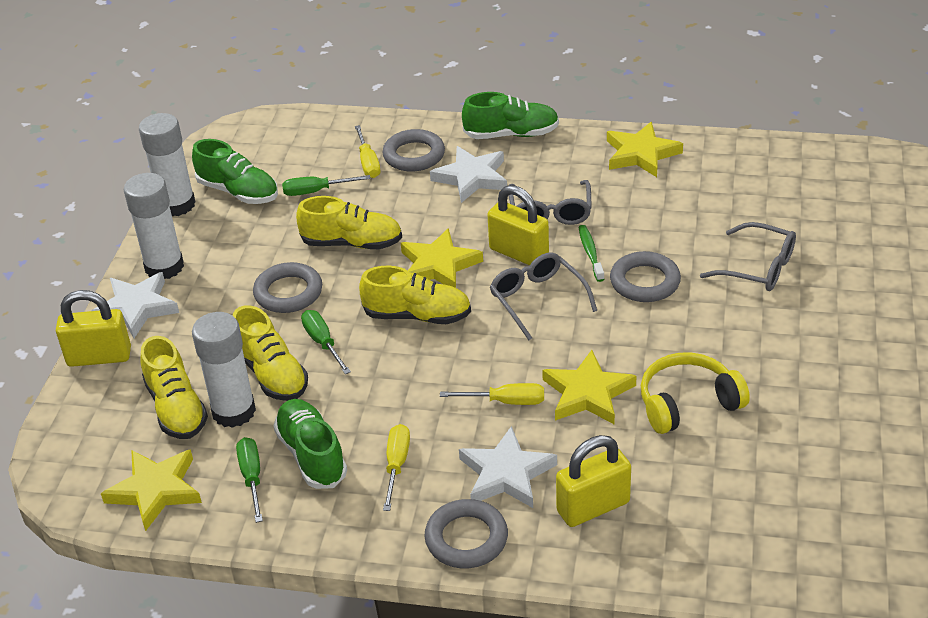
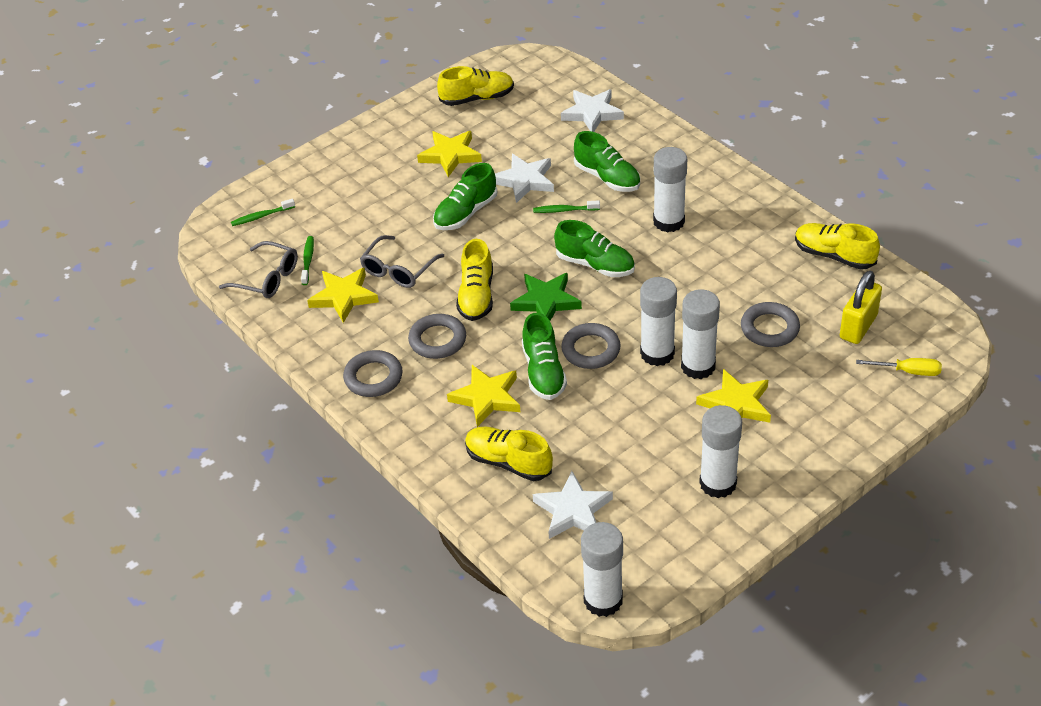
green screwdriver: [236,437,263,523] [282,175,371,196] [301,310,351,374] = 3 -> none = 0
green shoe: [192,139,278,204] [274,399,347,489] [462,92,559,139] = 3 -> [433,163,497,230] [522,313,567,400] [554,220,635,277] [574,131,640,192] = 4
green star: none = 0 -> [510,273,582,321] = 1
green toothbrush: [579,225,604,282] = 1 -> [231,198,295,226] [301,236,314,285] [533,201,600,213] = 3
grey glasses: [490,253,597,340] [509,180,592,225] [700,222,796,291] = 3 -> [219,241,298,298] [360,235,444,288] = 2
white glue stick: [124,173,184,279] [139,113,196,216] [192,312,256,428] = 3 -> [581,522,623,617] [640,277,677,366] [653,147,687,232] [681,289,720,379] [699,405,742,498] = 5
yellow headphones: [641,352,750,434] = 1 -> none = 0
yellow padlock: [56,290,131,367] [487,185,549,265] [556,435,631,527] = 3 -> [840,271,882,344] = 1
yellow screwdriver: [355,125,380,178] [383,424,410,511] [440,383,544,405] = 3 -> [856,358,942,376] = 1

